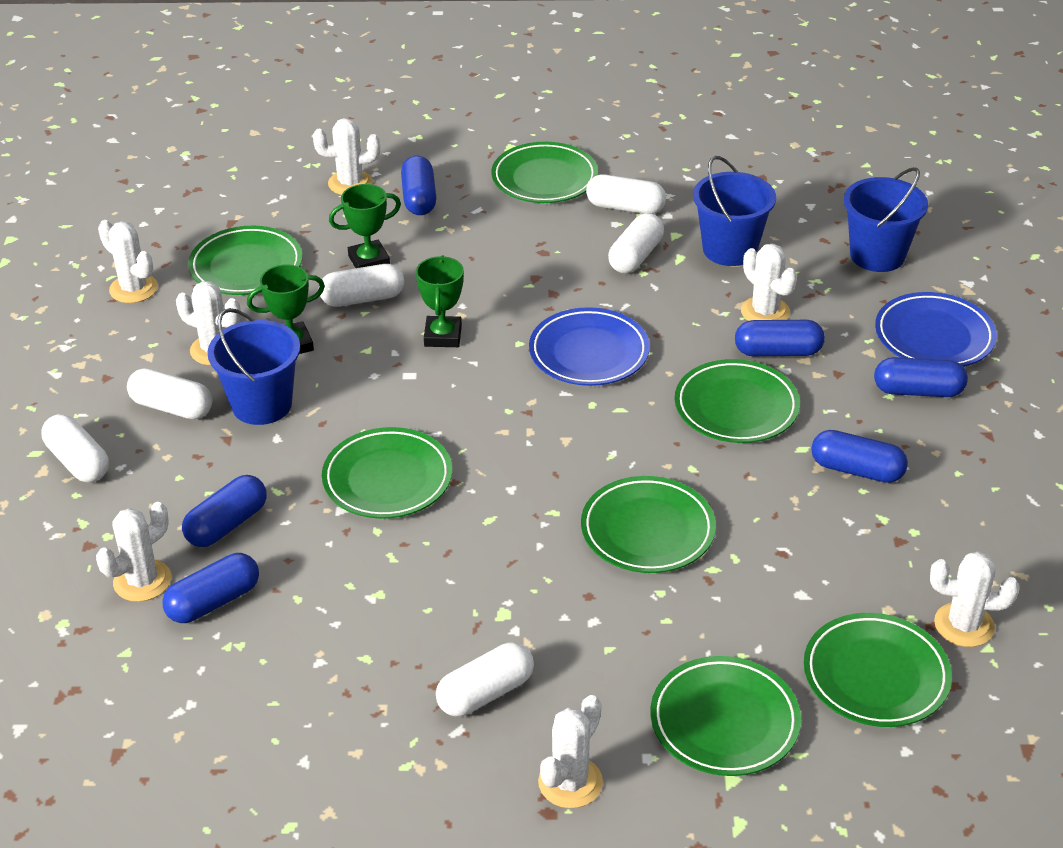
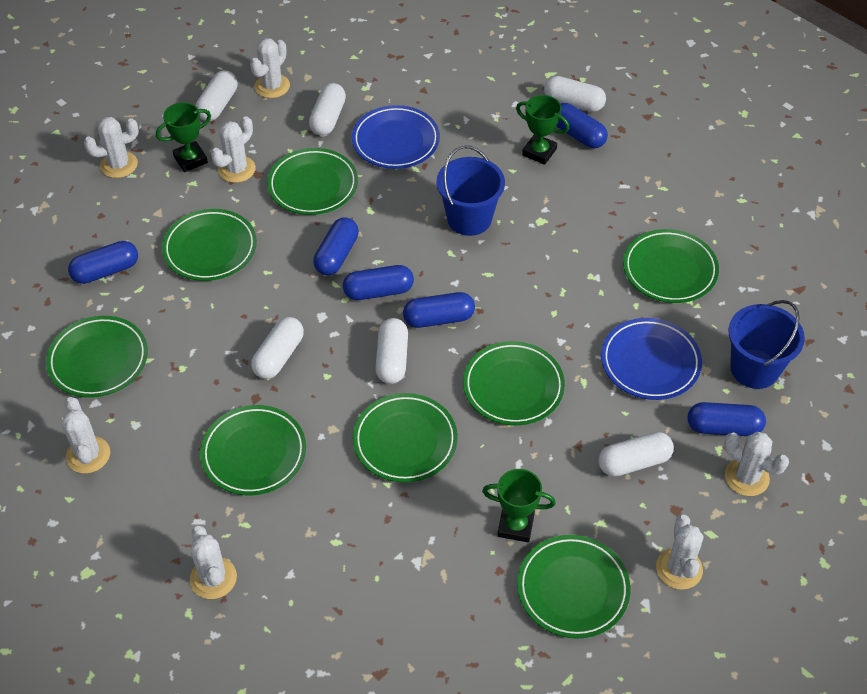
blue bucket: [208,308,300,425] [693,156,776,266] [844,167,928,272] = 3 -> [436,146,505,236] [728,300,805,389] = 2
green plate: [188,226,303,295] [322,427,452,519] [491,142,598,203] [581,476,716,573] [651,656,801,776] [675,359,800,443] [804,613,952,727] = 7 -> [46,316,148,398] [162,209,257,281] [200,405,306,496] [267,148,358,215] [353,393,458,483] [463,341,565,425] [517,535,631,639] [623,229,719,303] = 8

